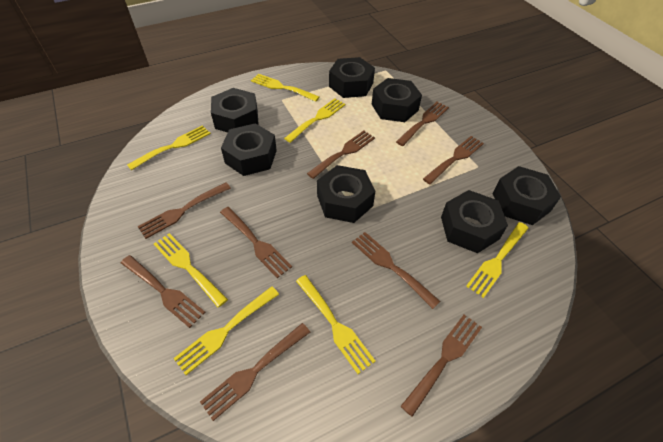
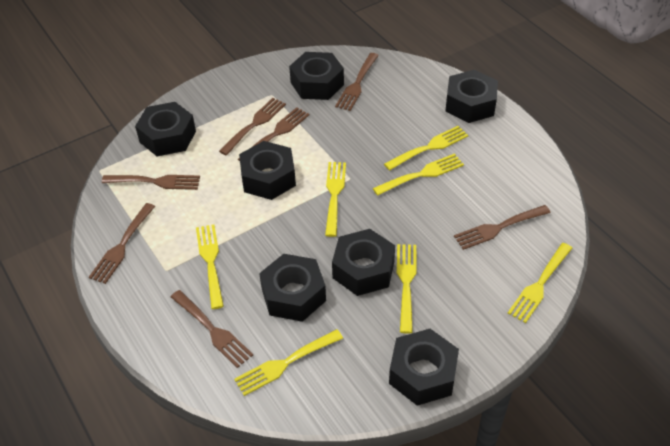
brown fork: [121,255,206,328] [137,182,231,239] [200,323,310,421] [220,207,292,278] [307,131,375,179] [352,232,440,309] [396,102,449,146] [400,315,482,417] [423,136,484,184] = 9 -> [89,203,155,284] [102,175,200,190] [171,290,253,368] [219,98,286,156] [238,107,309,161] [335,53,379,111] [454,205,551,250] = 7

